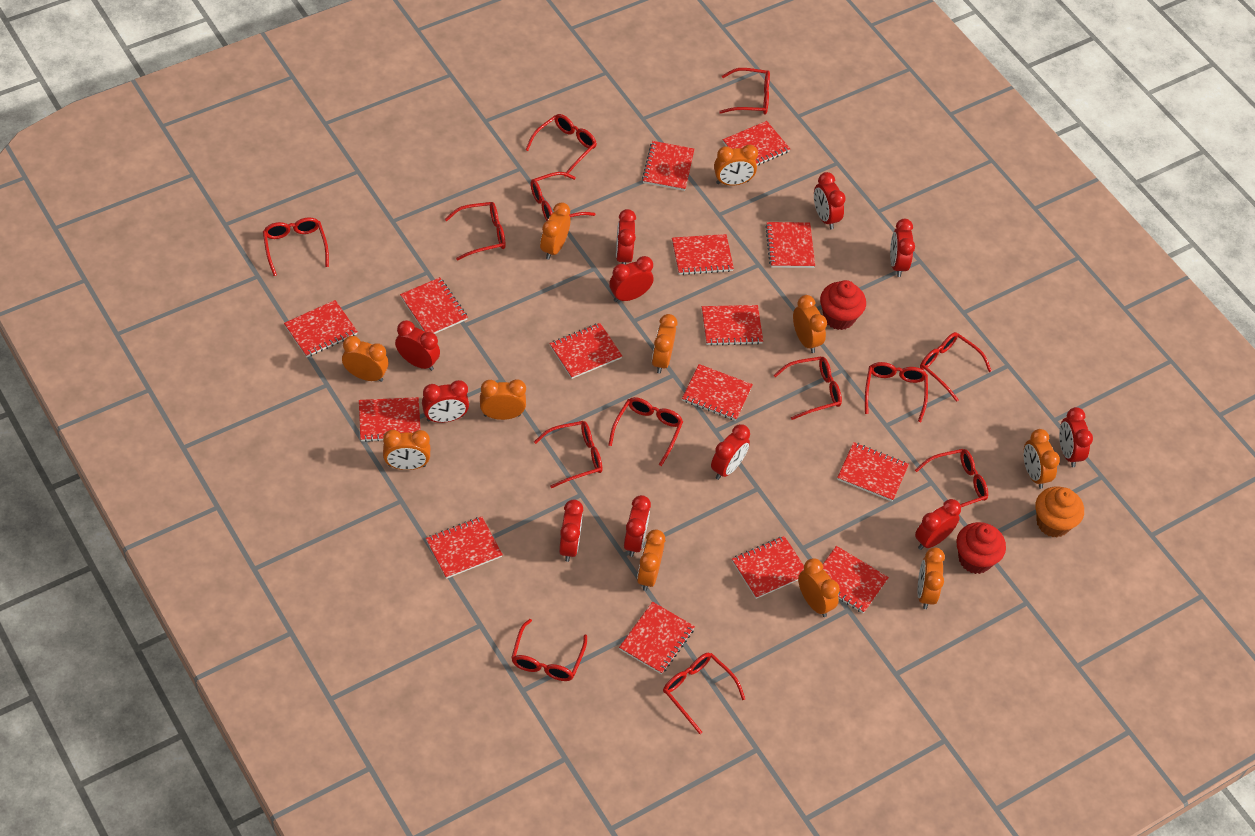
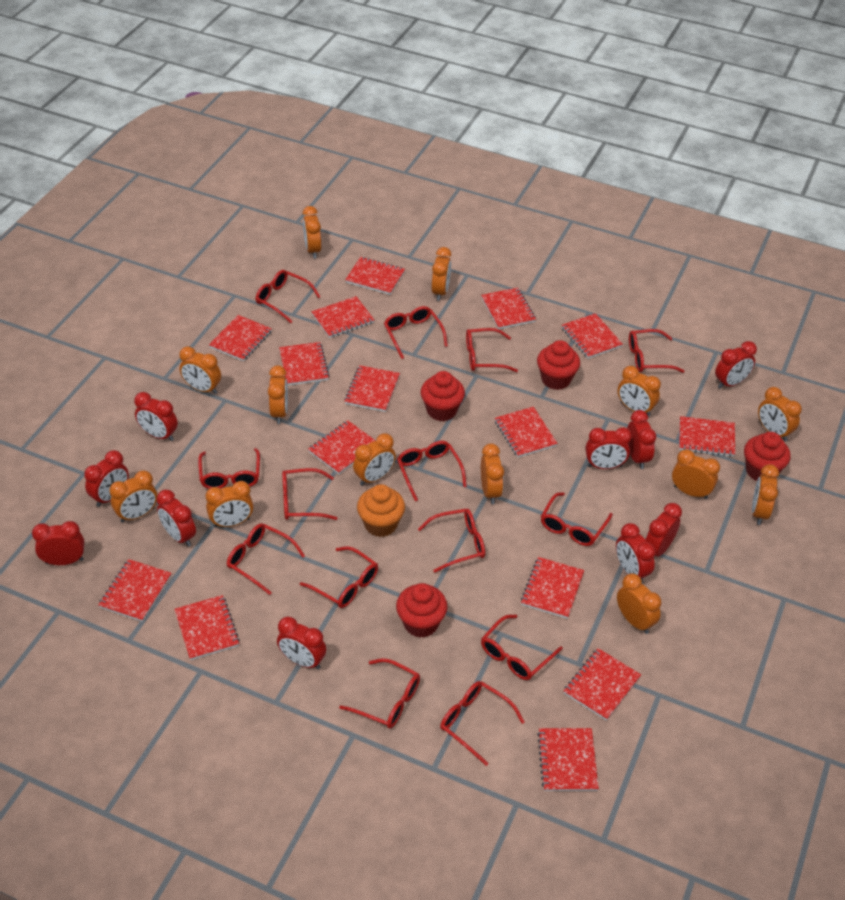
orange clock: [342,336,388,382] [383,430,430,470] [480,379,526,420] [540,202,570,260] [637,529,665,591] [652,314,677,374] [714,145,758,186] [793,295,827,353] [798,558,840,617] [918,547,945,609] [1023,429,1060,489] = 11 -> [109,470,157,523] [179,346,221,394] [206,481,253,528] [268,365,288,424] [303,206,321,259] [353,433,396,486] [432,247,451,301] [481,444,504,504] [617,573,661,634] [618,366,661,416] [672,449,720,499] [752,464,779,525] [758,387,802,441] = 13
red clock: [395,320,440,371] [422,380,469,423] [559,499,583,562] [609,256,653,302] [616,209,636,265] [624,495,651,557] [711,424,750,480] [814,172,846,229] [890,219,915,277] [915,499,961,550] [1059,407,1093,467] = 11 -> [32,521,84,565] [84,450,129,507] [134,392,178,441] [157,490,196,547] [277,616,326,669] [585,427,632,469] [616,523,656,584] [627,410,656,469] [645,503,682,557] [715,341,757,389] = 10
red cupcake: [820,280,866,330] [956,522,1006,574] = 2 -> [396,583,447,638] [421,371,465,421] [537,340,580,390] [744,432,790,481] = 4
red glasses: [263,217,329,276] [445,202,506,260] [511,619,587,681] [525,114,597,177] [531,172,595,221] [534,421,602,488] [608,397,683,466] [663,652,745,734] [719,68,770,114] [773,357,842,420] [865,362,928,422] [915,449,988,507] [920,332,992,402] = 13 -> [198,448,260,489] [227,523,305,595] [256,270,320,323] [282,468,338,520] [300,546,378,608] [339,658,420,729] [384,306,448,359] [397,441,467,501] [418,509,485,573] [440,681,525,766] [466,328,518,372] [481,615,563,680] [541,492,613,546] [629,329,684,373] = 14

